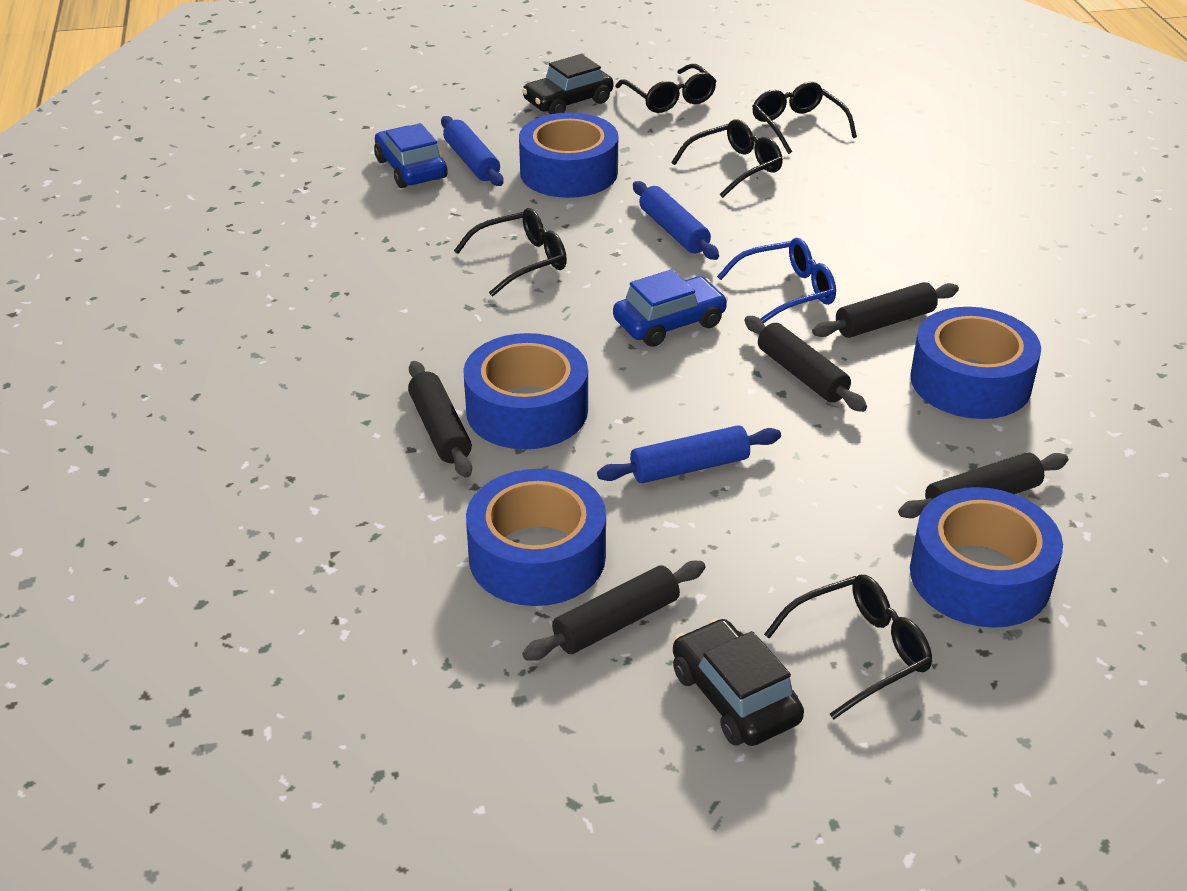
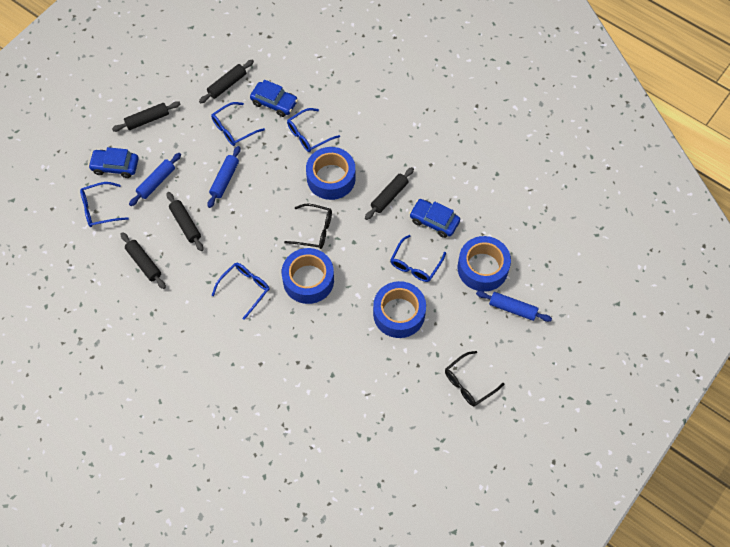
black car: [522,54,613,114] [673,618,804,746] = 2 -> none = 0
black glasses: [454,208,567,296] [615,64,716,113] [671,119,783,198] [752,82,857,154] [764,575,932,719] = 5 -> [284,204,332,249] [445,351,505,406] = 2
blue car: [374,123,447,188] [613,269,728,347] = 2 -> [88,147,139,178] [250,80,298,117] [409,199,460,238] = 3
blue glasses: [717,238,836,323] = 1 -> [80,182,129,227] [211,102,265,146] [212,263,270,320] [287,108,340,152] [390,235,446,282] = 5
blue tape: [463,333,588,449] [466,469,606,606] [519,112,618,198] [910,307,1041,419] [910,487,1063,628] = 5 -> [282,248,334,304] [306,147,356,200] [373,281,426,338] [457,236,511,292] = 4

